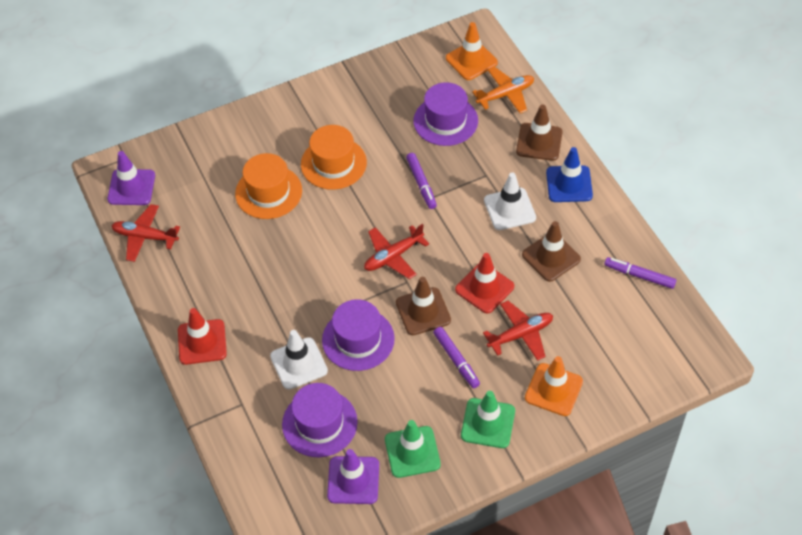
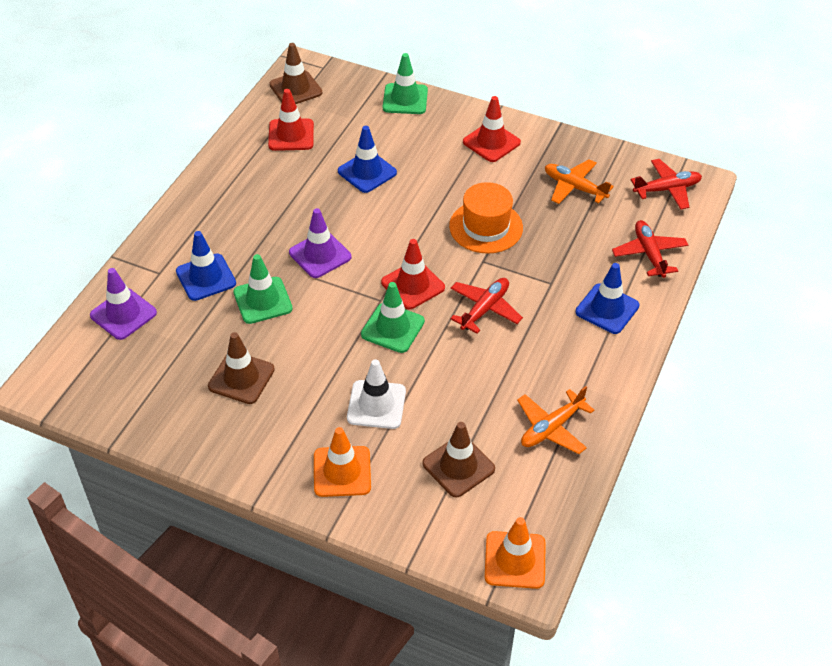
blue traffic cone: [546,147,593,202] = 1 -> [176,231,236,301] [338,126,397,193] [575,263,639,334] = 3
green traffic cone: [385,420,441,478] [461,391,515,448] = 2 -> [233,254,293,324] [361,282,425,353] [383,53,428,114] = 3
orange hat: [235,153,302,219] [301,125,367,190] = 2 -> [449,182,523,254] = 1
orange plane: [472,67,534,114] = 1 -> [517,386,594,454] [545,159,614,204] = 2
purple hat: [282,383,358,457] [322,299,395,371] [413,82,478,146] = 3 -> none = 0
purple marker: [406,153,437,209] [433,327,480,388] [604,257,676,289] = 3 -> none = 0
red traffic cone: [178,308,227,365] [455,253,514,313] = 2 -> [268,89,314,151] [381,239,445,309] [463,96,521,162] = 3
white traffic cone: [270,330,328,389] [484,173,536,230] = 2 -> [347,359,406,429] = 1

